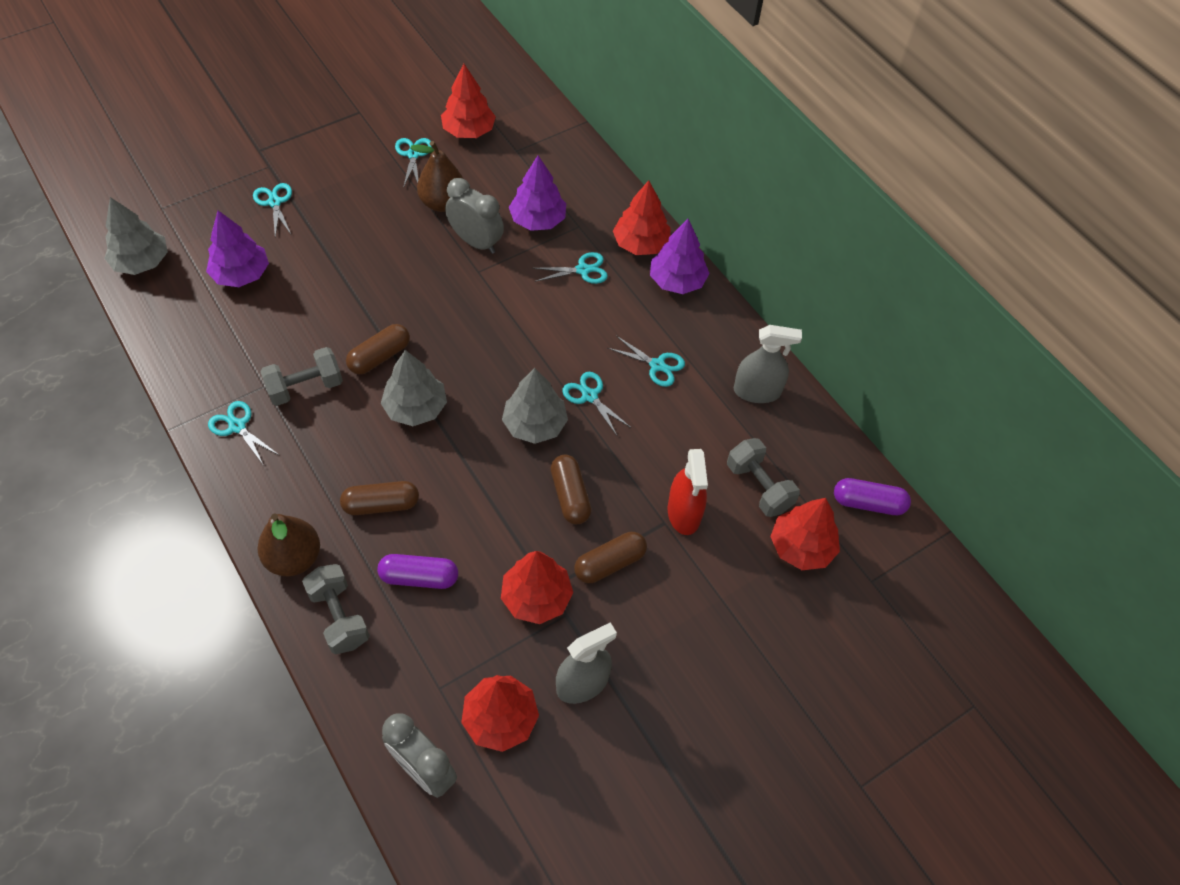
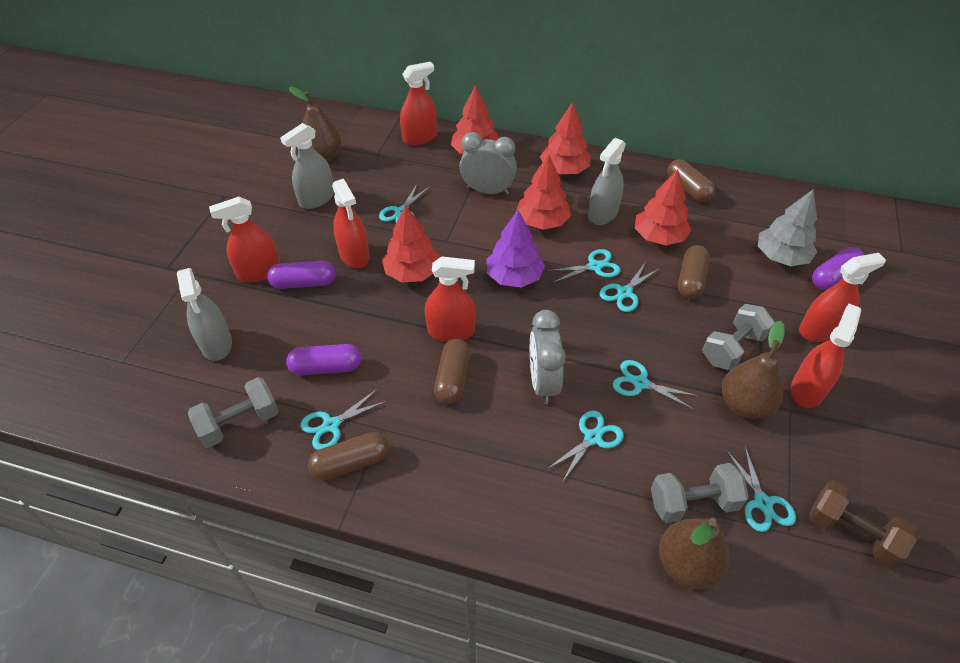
brown dumbbell: none = 0 -> [809,481,917,568] = 1
brown pear: [257,514,320,577] [410,141,463,212] = 2 -> [289,87,342,161] [659,518,730,589] [722,320,785,419] = 3
grey spray bottle: [556,622,617,704] [734,325,802,403] = 2 -> [177,268,232,361] [280,123,334,209] [588,138,626,225] = 3
grey tree: [105,197,168,275] [381,350,447,426] [502,368,568,444] = 3 -> [758,189,817,266] = 1
purple capsule: [377,554,458,589] [834,478,911,515] = 2 -> [267,261,335,289] [286,344,361,375] [812,247,864,290] = 3
purple tree: [206,211,269,287] [509,156,566,231] [650,219,710,294] = 3 -> [486,210,545,287] = 1
red spray bottle: [668,449,708,535] = 1 -> [209,197,280,282] [332,179,370,268] [400,62,437,145] [425,256,476,342] [791,304,861,408] [799,253,886,342] = 6
turquoise scissors: [208,401,279,464] [253,183,292,237] [395,138,432,188] [533,252,608,284] [562,372,631,437] [608,336,685,387] = 6 -> [300,389,386,450] [379,184,430,222] [547,249,620,283] [547,411,624,481] [599,262,660,312] [612,360,698,410] [726,446,796,532] = 7

